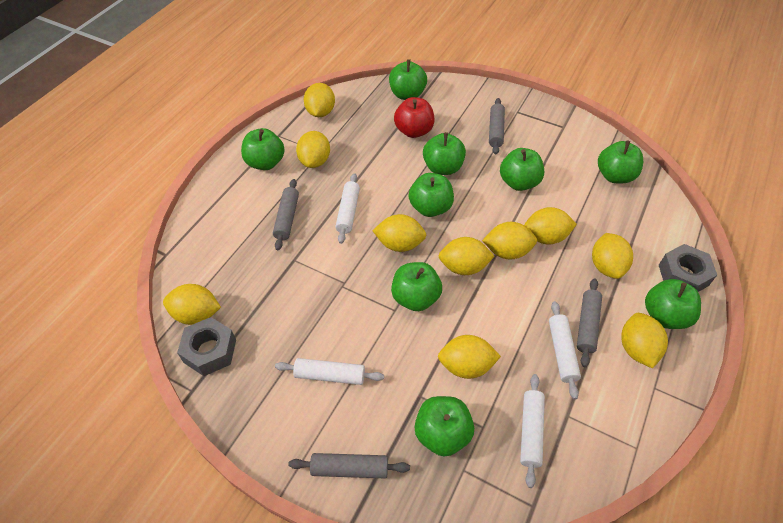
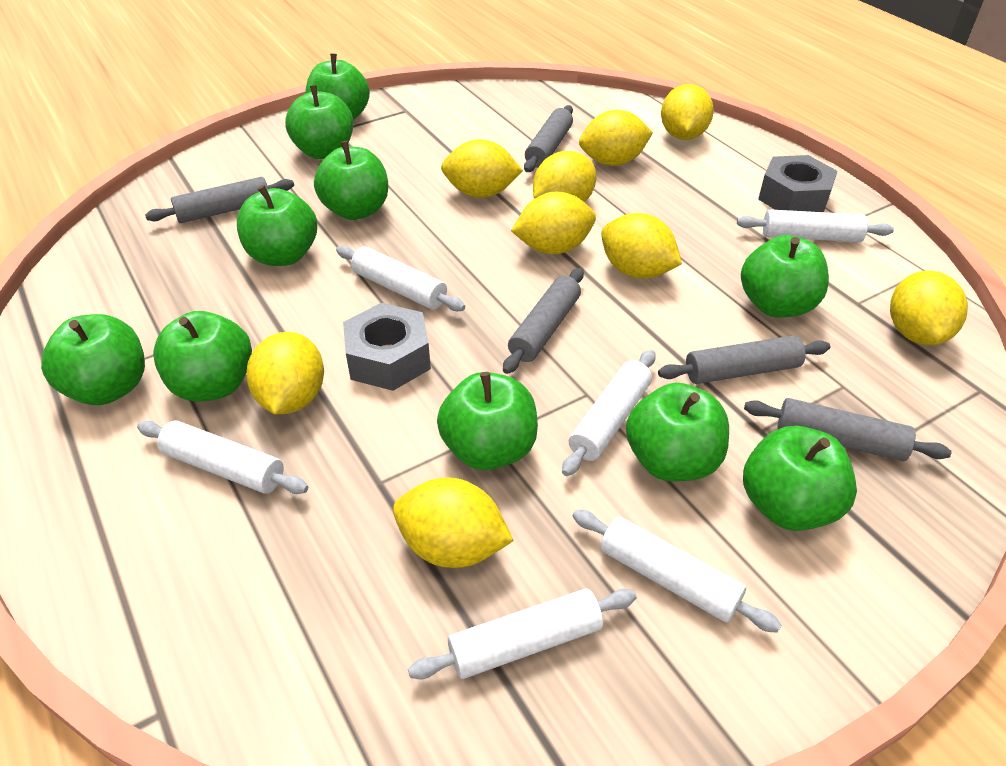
green apple: [241,128,285,170] [389,59,427,100] [391,262,442,311] [409,173,454,217] [415,396,474,457] [423,132,466,175] [500,148,544,191] [598,141,643,183] [645,279,701,329] = 9 -> [41,314,145,405] [153,311,252,402] [237,185,317,266] [285,85,353,159] [306,53,370,120] [314,141,388,220] [437,372,538,470] [626,383,729,482] [741,235,829,318] [743,426,857,531] = 10
grey rolling pin: [273,179,299,251] [288,453,410,478] [489,98,505,154] [577,278,602,367] = 4 -> [145,177,294,223] [503,268,584,374] [524,105,573,172] [658,335,830,384] [744,398,952,461] = 5
red apple: [394,97,435,138] = 1 -> none = 0
white rolling pin: [275,358,384,385] [336,173,360,244] [520,374,545,488] [549,301,581,399] = 4 -> [137,420,308,494] [336,246,465,311] [408,589,637,679] [562,350,656,476] [572,510,781,633] [737,209,894,242] = 6
yellow lemon: [163,284,221,325] [296,131,330,168] [304,83,335,117] [372,214,427,252] [438,335,501,379] [439,237,495,275] [482,222,537,260] [524,207,577,245] [592,233,633,279] [621,313,668,368] = 10 -> [246,332,324,414] [393,477,514,568] [441,139,523,198] [511,192,596,254] [533,151,596,202] [579,110,653,166] [601,213,682,279] [661,84,714,140] [890,271,968,345] = 9

